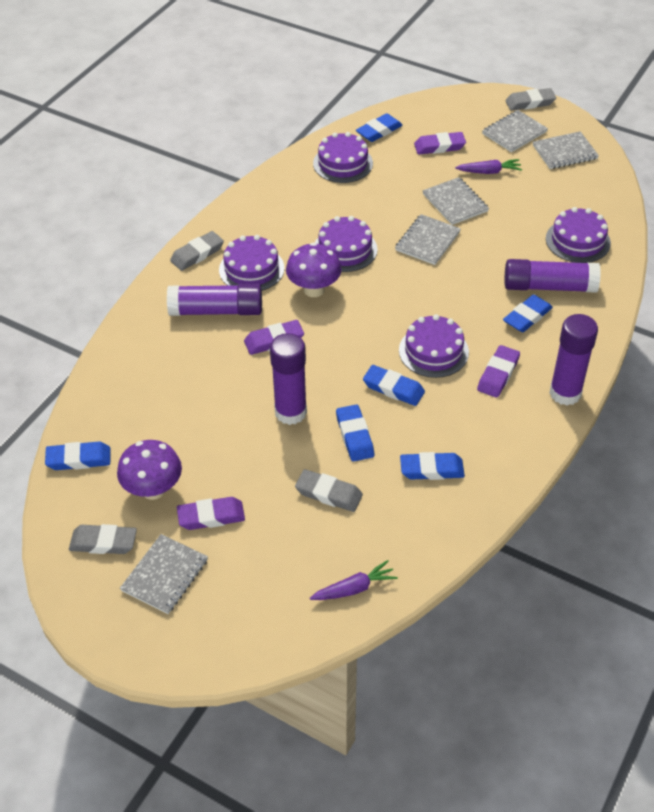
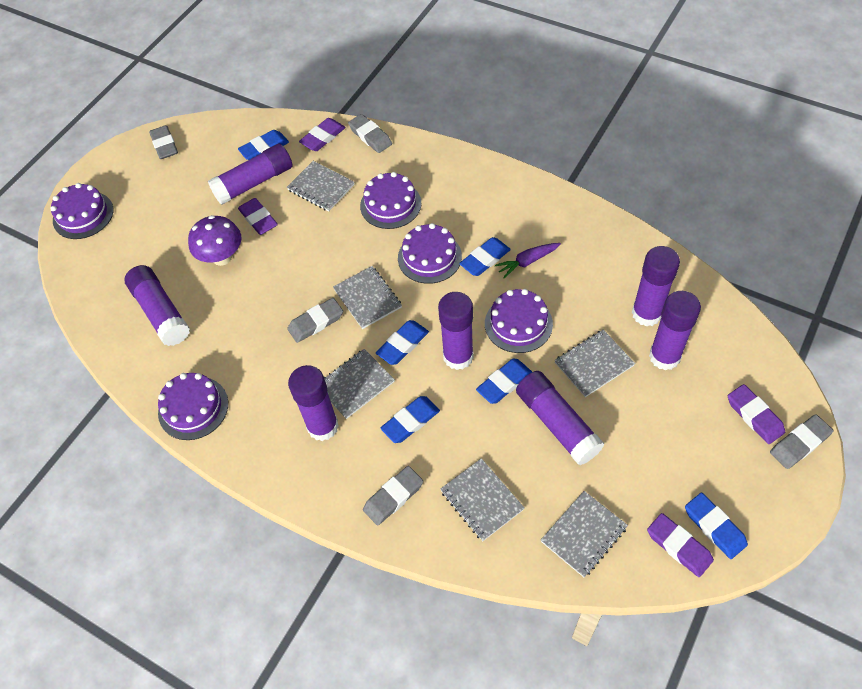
grey eraser: [69,524,137,554] [170,231,224,271] [295,469,363,512] [505,88,556,111] = 4 -> [149,125,178,159] [287,298,343,343] [348,114,392,153] [363,466,423,526] [770,414,834,469] = 5
grey notebook: [120,534,208,614] [395,214,461,265] [423,177,489,225] [482,110,548,152] [533,131,599,169] = 5 -> [287,161,355,211] [324,349,395,419] [333,266,402,329] [440,458,524,541] [541,491,628,577] [554,330,635,397] = 6
purple carrot: [310,560,398,600] [455,159,522,174] = 2 -> [495,243,561,278] = 1
purple glue stick: [167,284,262,316] [270,333,307,425] [504,259,601,293] [549,314,598,405] = 4 -> [124,265,190,346] [208,143,293,205] [288,365,339,441] [438,292,474,370] [516,371,604,465] [632,246,680,327] [649,291,701,370] = 7
purple mushroom: [117,440,182,500] [286,243,342,297] = 2 -> [188,215,241,266] = 1

